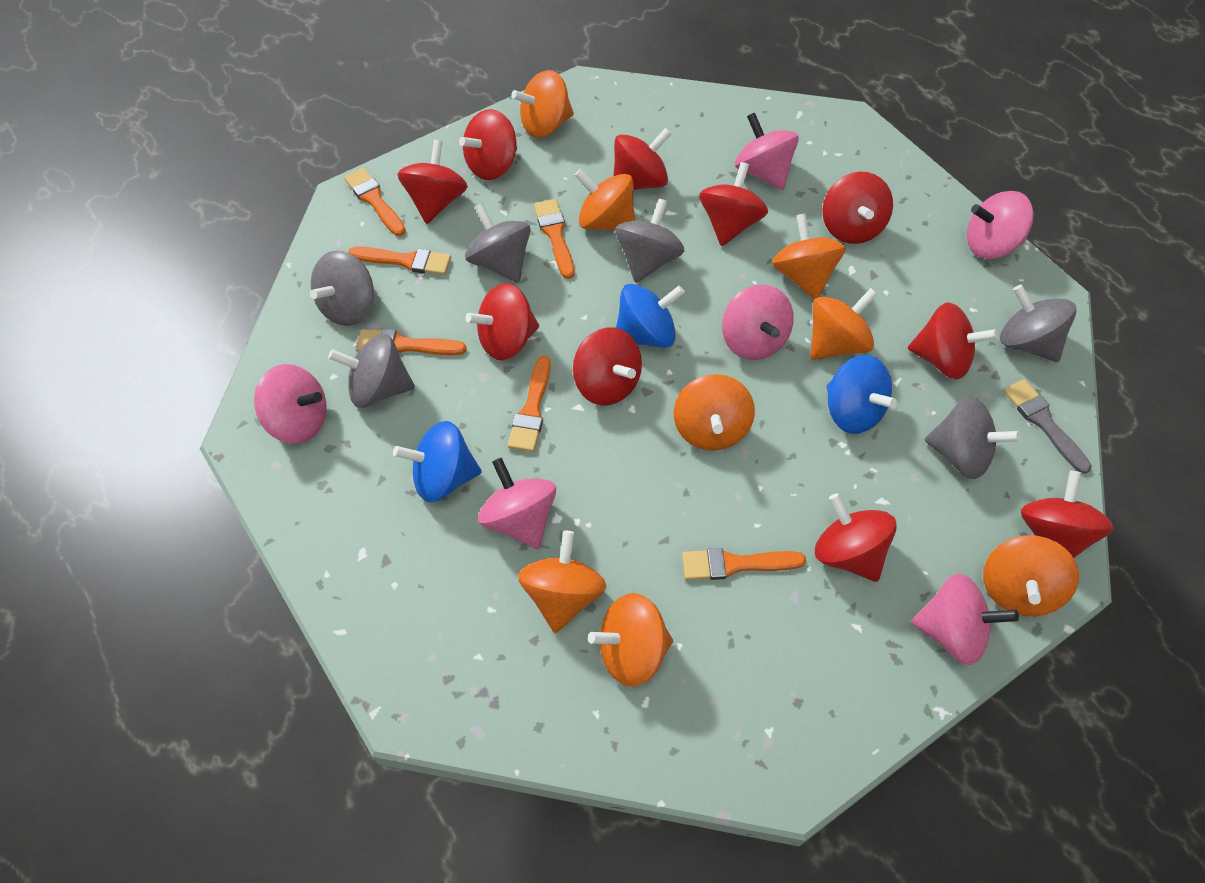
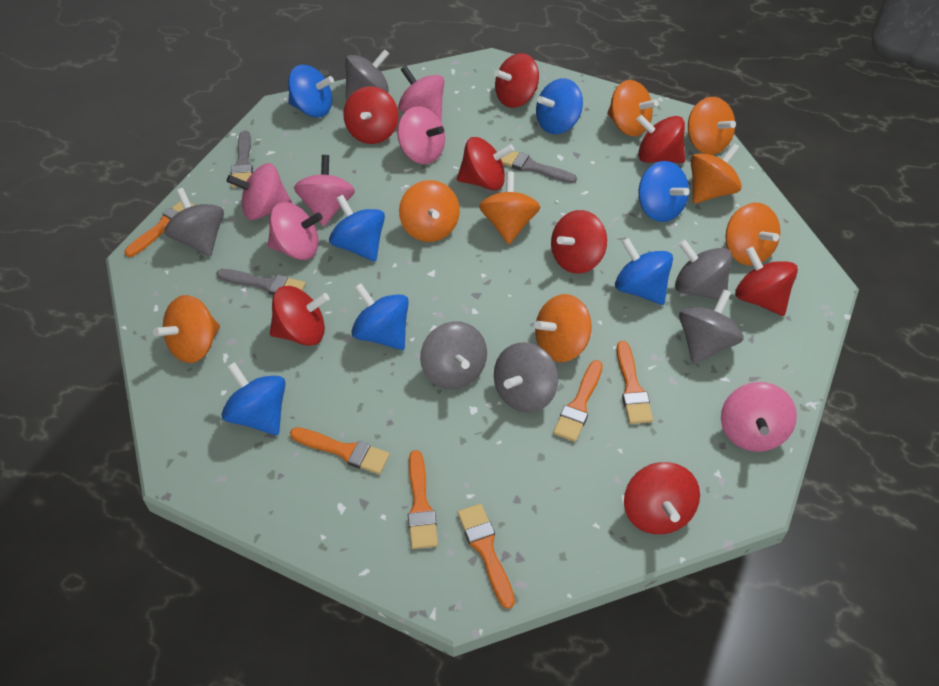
blue spinning top: [393,421,482,502] [616,284,685,348] [826,355,897,434] = 3 -> [222,362,286,435] [288,64,334,117] [329,195,385,262] [351,283,409,350] [536,78,583,134] [615,238,673,305] [639,161,690,222] = 7
grey brush: [1004,379,1092,474] = 1 -> [216,269,306,295] [231,130,253,187] [501,151,577,183] = 3
red spinning top: [398,140,468,224] [459,109,517,180] [466,283,539,360] [573,327,642,406] [614,128,671,190] [700,162,768,246] [815,493,897,582] [822,172,893,244] [908,302,998,379] [1021,471,1114,558] = 10 -> [270,286,329,346] [343,86,398,144] [457,137,514,190] [494,53,539,108] [551,210,607,274] [624,462,700,534] [636,114,685,163] [735,246,798,316] = 8

